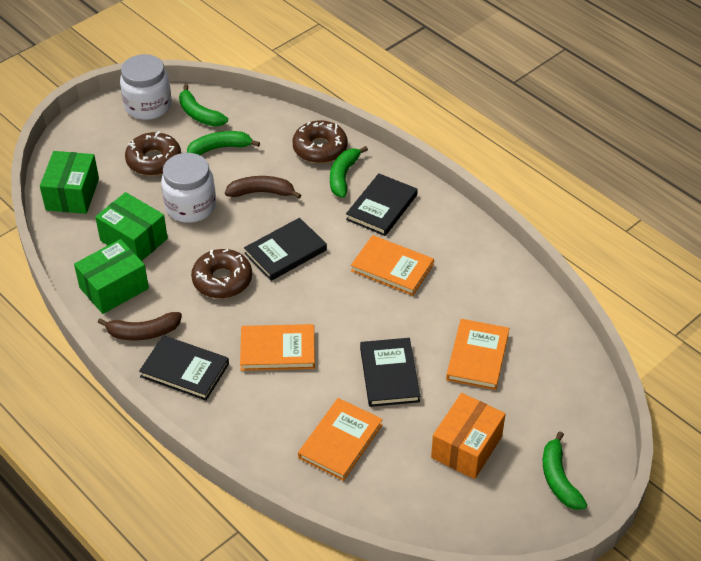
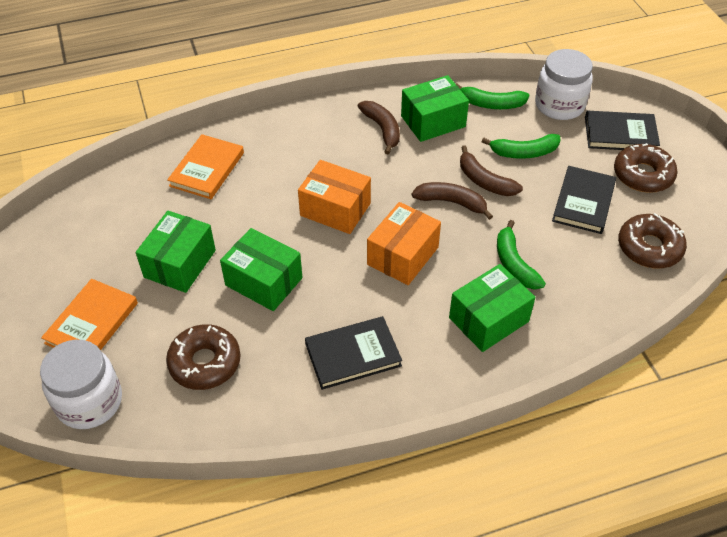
black book: [139,335,229,401] [244,218,327,281] [346,173,418,236] [360,338,420,407] = 4 -> [305,316,402,390] [552,166,616,234] [585,111,660,150] = 3
brown banana: [98,312,182,340] [225,176,301,199] = 2 -> [358,101,400,155] [412,182,493,220] [460,145,523,196] = 3
green banana: [179,84,228,127] [187,131,260,155] [330,146,368,198] [543,431,587,510] = 4 -> [456,83,529,109] [482,134,560,159] [497,220,546,289] = 3
green box: [40,151,99,214] [74,239,149,314] [95,192,168,261] = 3 -> [136,211,216,293] [220,228,303,311] [401,75,469,142] [449,264,535,352] = 4
orange book: [240,324,315,371] [298,398,383,481] [351,235,434,296] [446,319,509,390] = 4 -> [41,279,138,350] [167,134,244,199] = 2
orange box: [431,393,505,479] = 1 -> [298,160,371,234] [367,202,441,285] = 2

